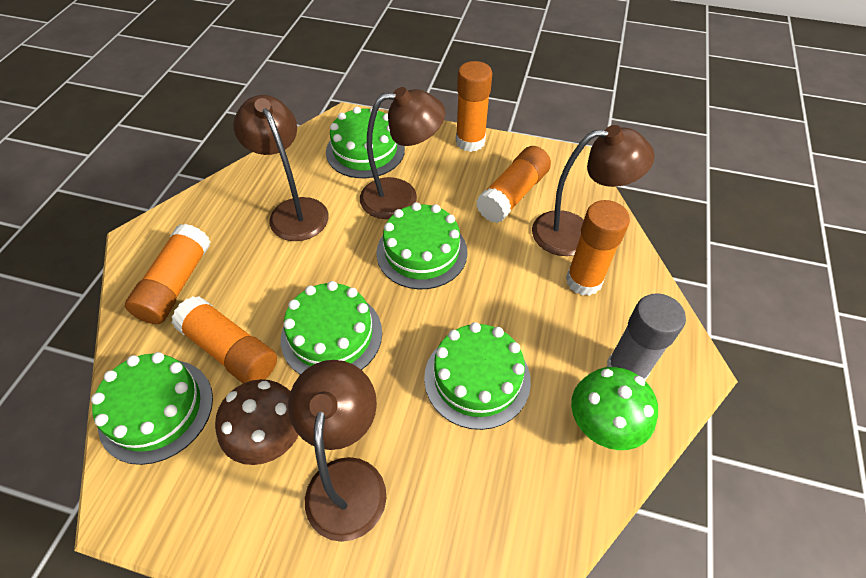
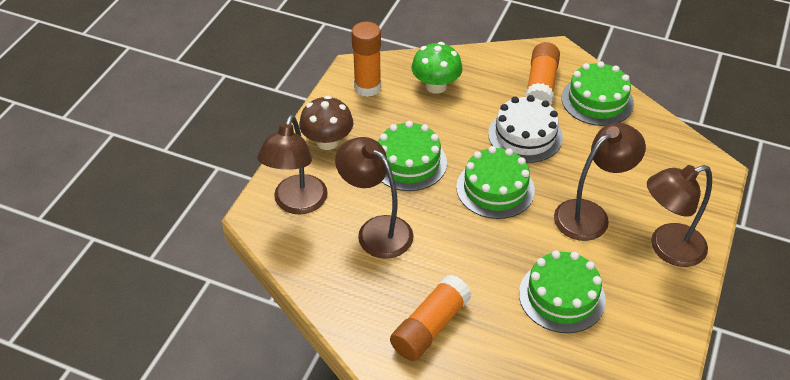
green cake: [91,352,213,465] [281,281,382,375] [326,106,405,178] [377,202,468,289] [424,322,531,430] = 5 -> [378,121,447,191] [456,146,535,219] [519,250,606,333] [561,61,634,126] = 4
grey glue stick: [606,293,686,380] = 1 -> none = 0
orange glue stick: [125,224,210,324] [172,296,277,383] [456,61,492,152] [476,146,551,223] [566,200,630,296] = 5 -> [351,22,381,97] [390,275,471,361] [525,42,560,105] = 3
white cake: none = 0 -> [488,95,563,163] = 1

